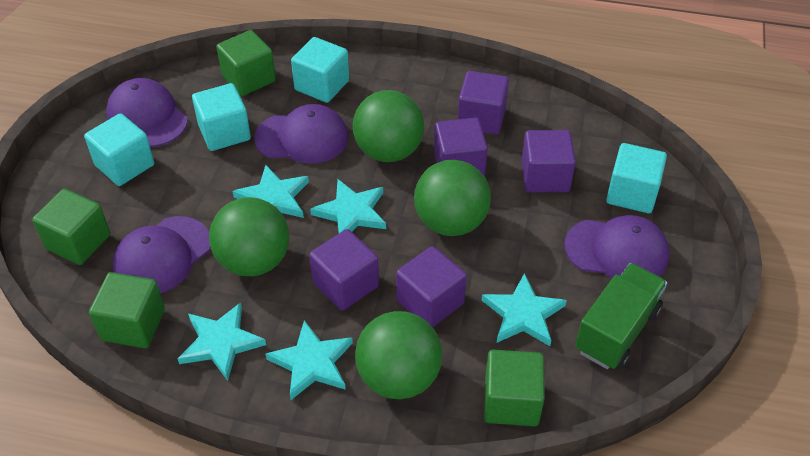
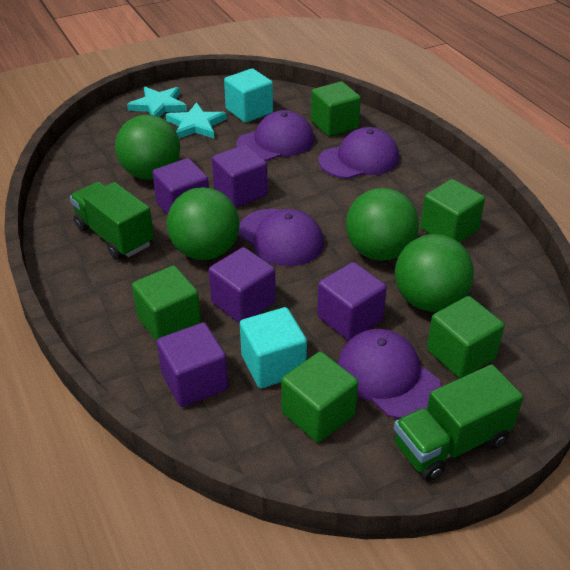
green cube: [32,189,110,265] [89,272,165,348] [216,30,276,96] [484,350,545,426] = 4 -> [132,266,201,342] [281,352,358,443] [311,81,361,137] [420,179,485,243] [427,296,504,378] = 5
green truck: [575,263,667,369] = 1 -> [70,182,154,259] [394,364,523,481] = 2
turquoise cube: [84,113,154,186] [192,83,251,151] [291,37,349,103] [606,143,667,213] = 4 -> [224,68,273,123] [240,307,307,388] = 2
turquoise star: [177,302,266,381] [232,165,309,218] [266,320,353,400] [310,179,386,233] [481,273,567,346] = 5 -> [127,87,187,117] [166,102,227,139] = 2

